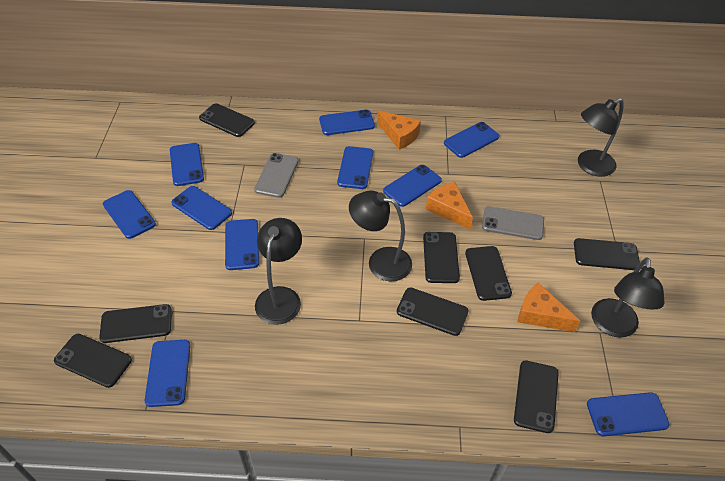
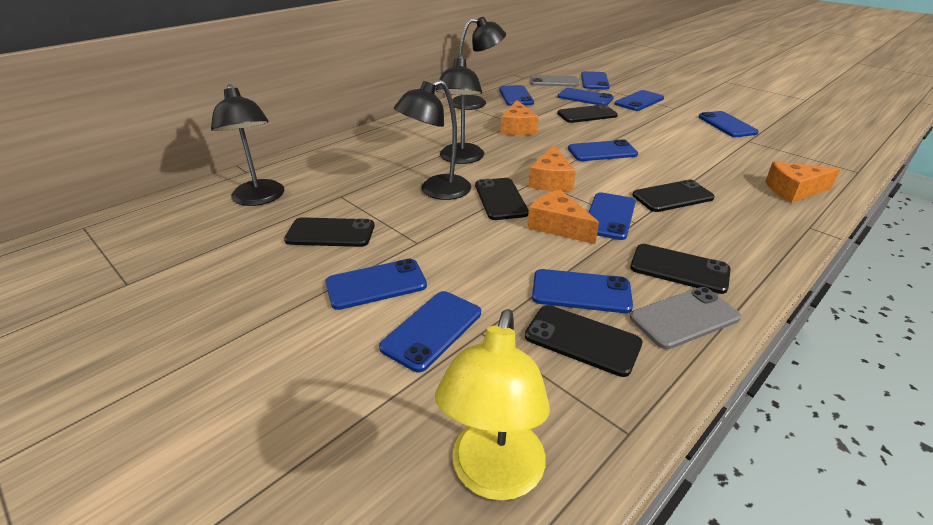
black phone: [54,334,132,388] [99,304,172,343] [199,103,255,137] [397,288,469,336] [423,232,460,283] [465,246,512,301] [514,360,559,433] [574,238,640,270] = 8 -> [284,217,375,247] [475,178,529,220] [525,305,642,377] [557,104,618,123] [630,244,731,294] [632,179,715,212] = 6
orange cheese: [377,110,421,150] [426,182,473,230] [518,282,580,332] = 3 -> [501,100,539,135] [527,190,599,244] [528,145,576,191] [765,161,840,203] = 4
yellow lamp: none = 0 -> [435,309,550,501] = 1

